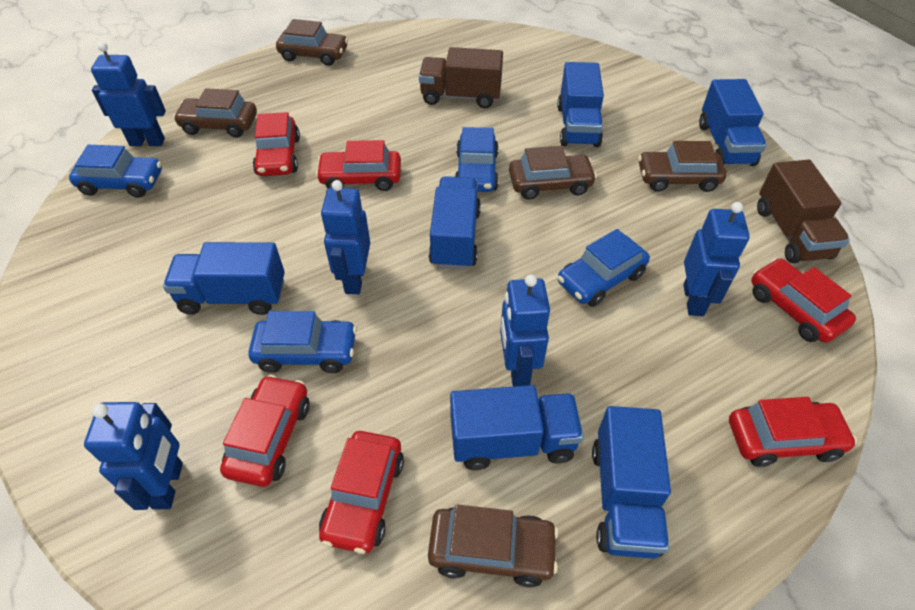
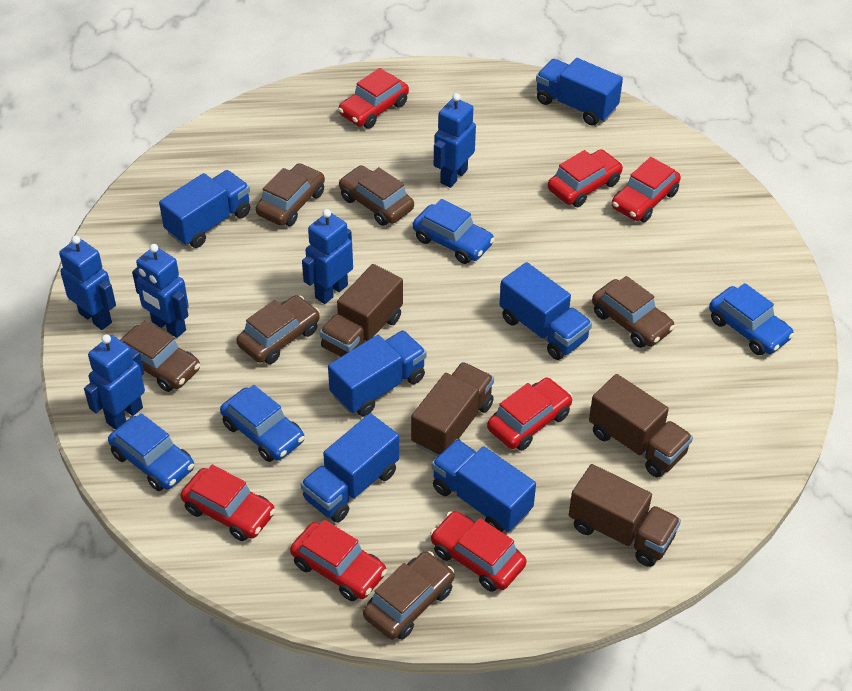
brown car: [173,88,257,138] [276,19,348,66] [428,504,558,587] [509,146,597,200] [638,141,727,192] = 5 -> [120,321,200,392] [236,295,320,364] [256,163,325,226] [339,165,414,226] [363,551,454,639] [592,276,675,348] = 6
brown truck: [419,47,503,108] [757,160,850,263] = 2 -> [320,264,403,357] [411,362,494,457] [569,464,681,567] [589,374,693,478] = 4
red car: [220,375,309,487] [253,112,300,176] [316,140,401,191] [319,431,404,554] [729,397,857,467] [751,258,856,343] = 6 -> [180,464,276,541] [290,520,387,601] [338,68,409,129] [430,511,527,592] [487,378,573,451] [548,149,623,207] [612,157,681,222] = 7

